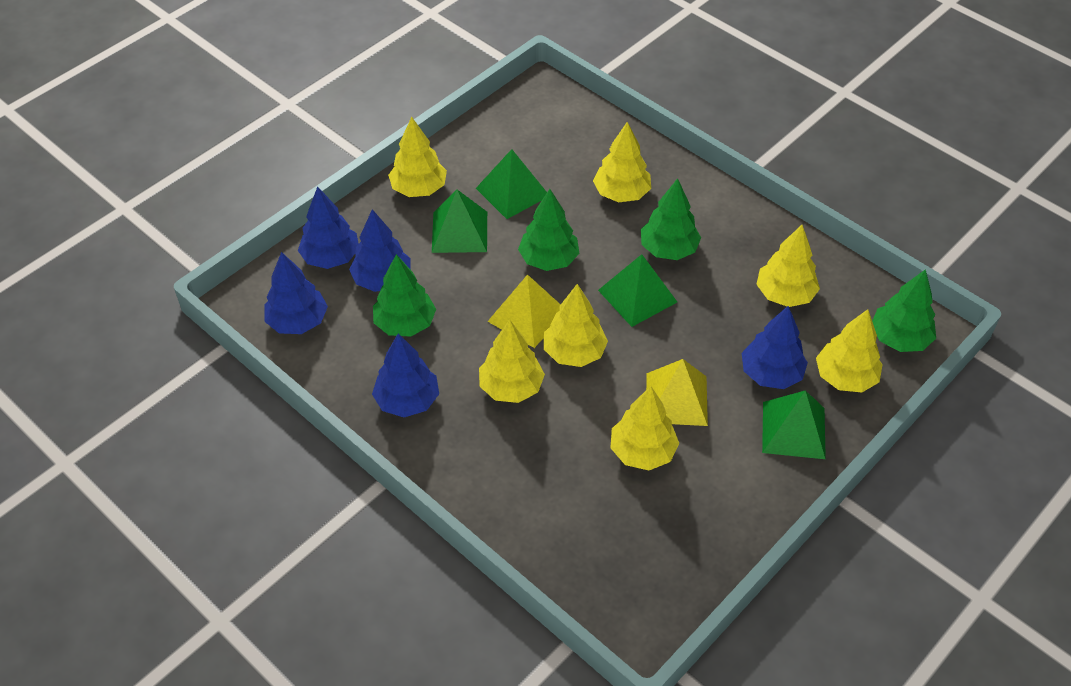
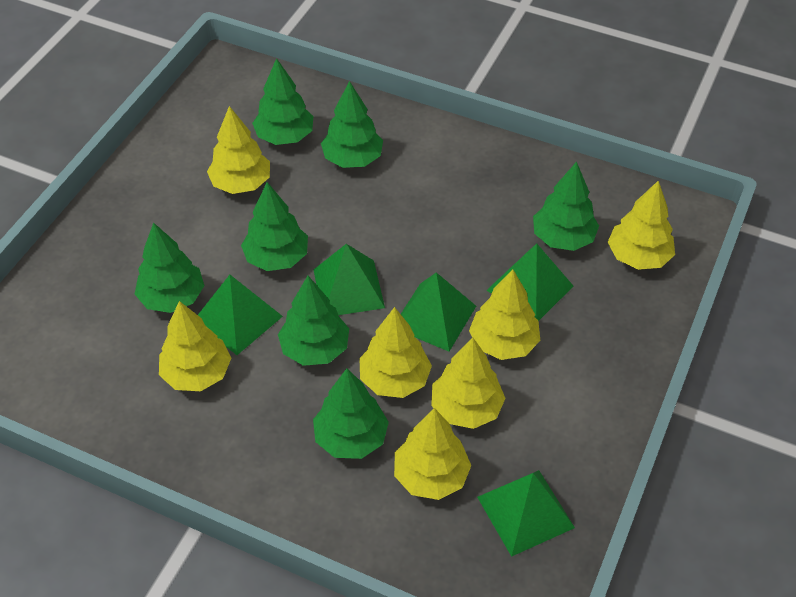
blue tree: [264,252,328,334] [298,186,359,269] [349,209,411,292] [372,333,439,417] [742,306,808,389] = 5 -> none = 0
green pyramid: [432,190,487,253] [476,149,547,219] [598,254,677,327] [762,390,826,459] = 4 -> [198,275,283,355] [314,244,385,315] [401,273,476,351] [477,470,575,557] [487,243,573,321] = 5
green tree: [373,254,436,337] [518,189,579,271] [641,178,701,260] [872,269,936,352] = 4 -> [135,222,205,313] [241,182,308,271] [252,58,313,145] [278,276,349,366] [313,368,389,459] [321,81,383,168] [533,162,599,251] = 7
yellow pyramid: [487,274,561,348] [646,359,708,426] = 2 -> none = 0

